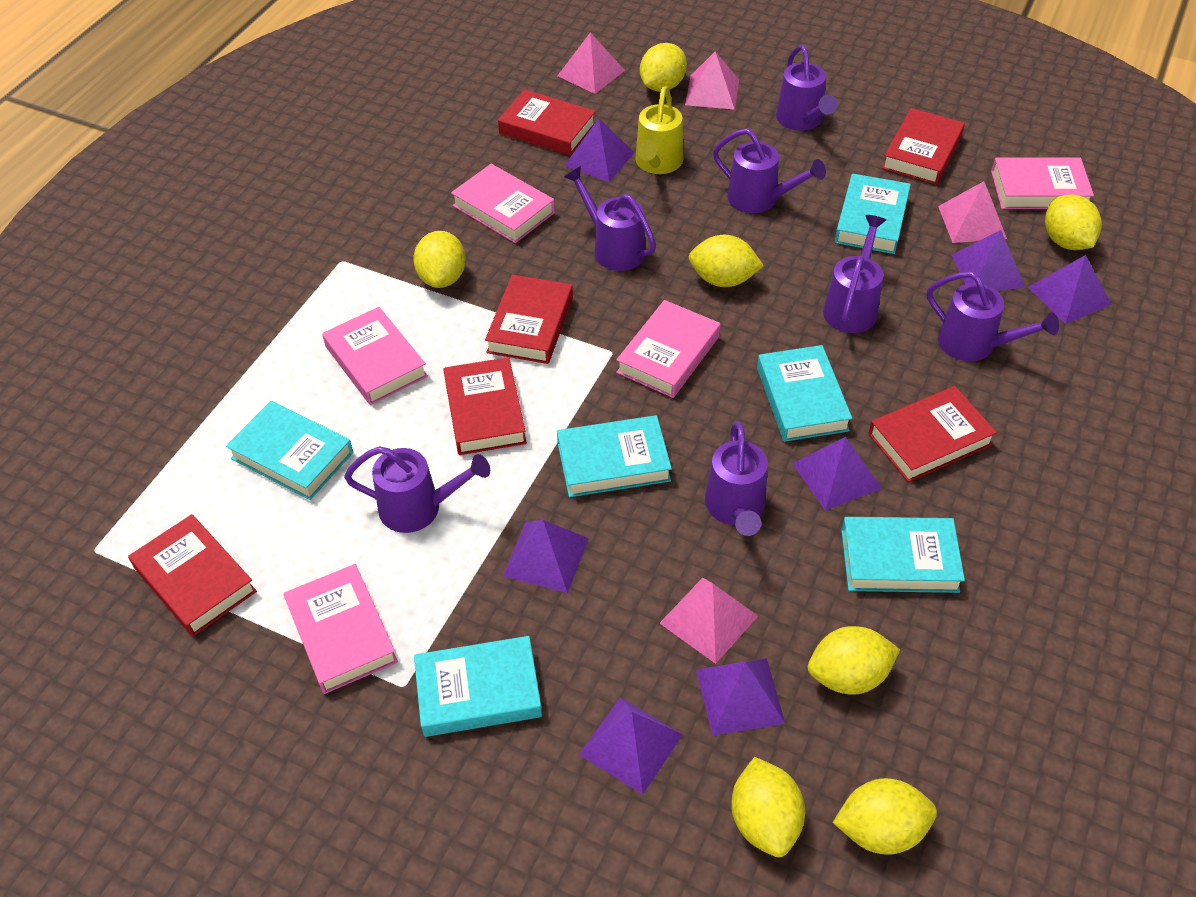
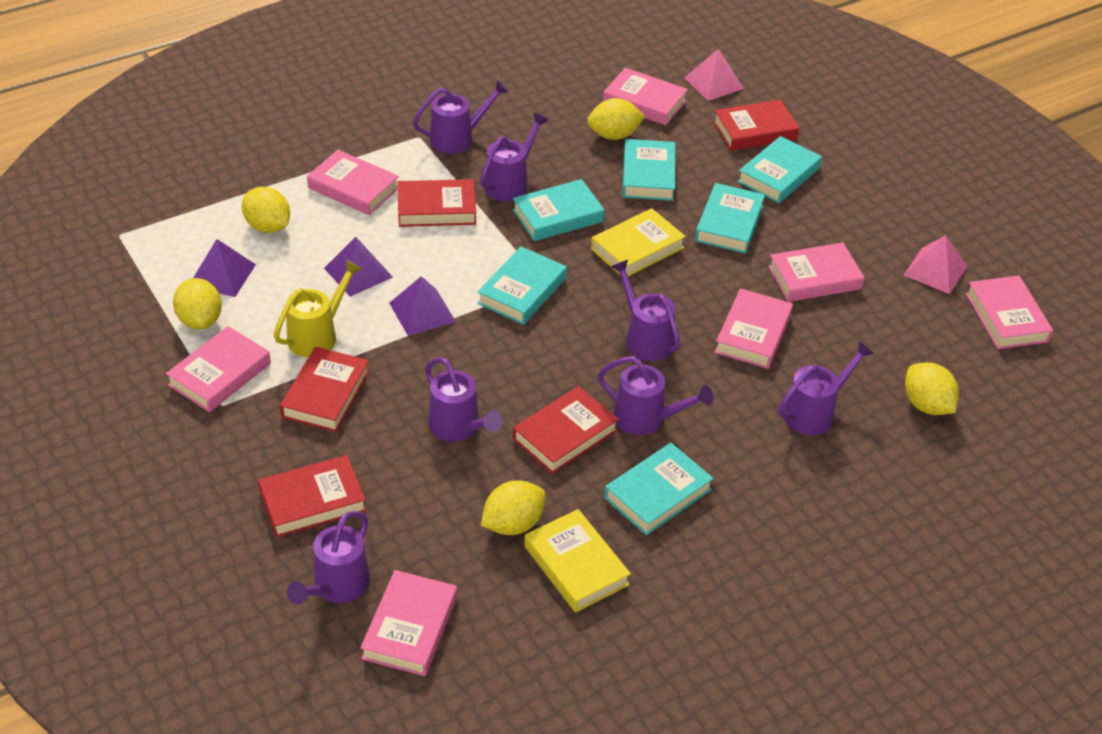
pink book: [284,564,398,694] [322,307,428,405] [451,164,555,243] [616,300,721,398] [991,157,1094,209] = 5 -> [166,326,271,412] [307,150,399,215] [360,570,457,676] [603,68,688,125] [714,288,793,369] [768,242,864,302] [966,276,1053,349] = 7
pink pyramid: [557,32,625,94] [660,577,758,664] [685,52,739,110] [938,181,1007,243] = 4 -> [684,49,744,101] [904,235,967,294] = 2
purple pyramid: [503,520,589,593] [564,118,635,182] [579,697,683,794] [696,658,785,736] [792,437,882,511] [952,230,1025,291] [1028,255,1112,324] = 7 -> [193,239,256,297] [324,237,393,297] [389,276,456,336] = 3
red book: [128,514,257,636] [443,357,527,455] [485,274,573,364] [498,89,596,156] [868,386,997,482] [882,108,965,185] = 6 -> [258,455,367,537] [280,347,370,432] [397,179,476,227] [513,386,619,474] [713,100,799,151] = 5
yellow book: none = 0 -> [524,509,631,612] [591,208,686,276] = 2
yellow lemon: [413,231,466,288] [640,43,687,92] [688,235,764,287] [731,757,805,857] [808,626,900,695] [833,778,937,855] [1045,194,1102,250] = 7 -> [173,278,222,329] [242,187,290,233] [481,480,546,535] [587,98,645,140] [905,363,959,415] = 5

